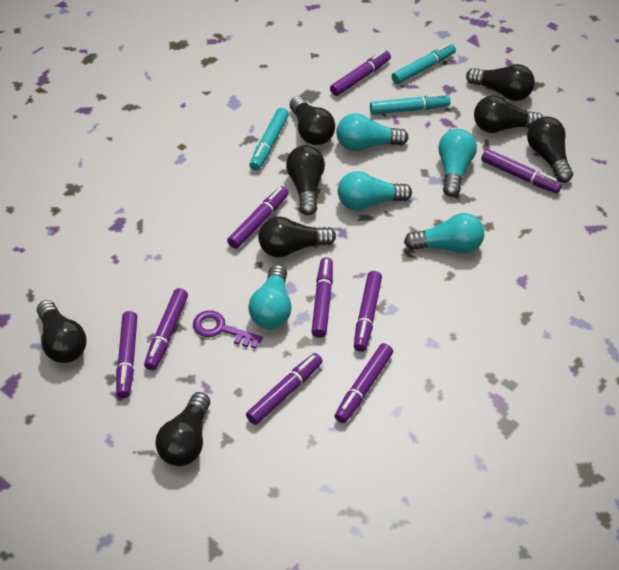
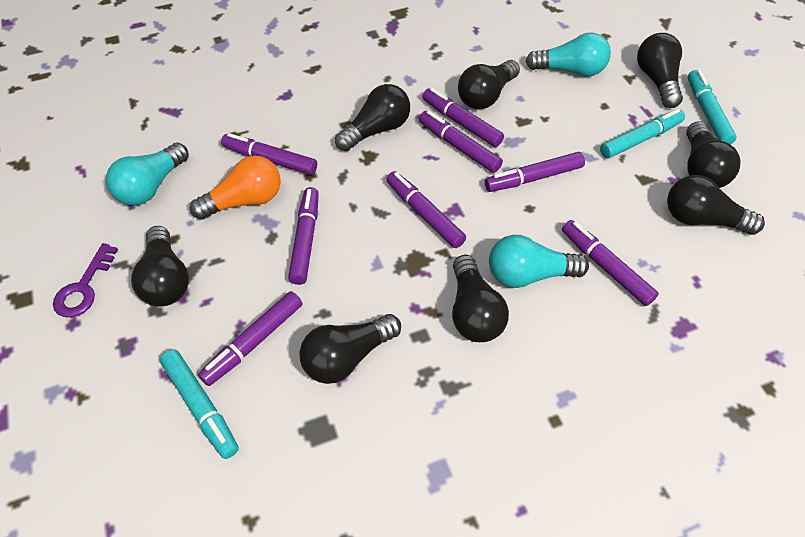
orange light bulb: none = 0 -> [190,156,281,220] = 1
purple marker: [116,311,138,398] [144,288,188,370] [227,186,289,249] [246,353,323,425] [311,257,333,338] [330,50,391,96] [335,343,393,423] [354,271,382,352] [481,149,562,193] = 9 -> [198,291,302,386] [221,133,317,175] [288,187,319,285] [386,171,466,248] [419,111,503,173] [422,88,504,147] [485,152,585,192] [562,220,659,306] = 8
turquoise light bulb: [248,265,292,329] [336,113,409,151] [338,171,412,211] [404,213,484,254] [438,129,477,197] = 5 -> [106,142,189,206] [489,235,589,288] [526,32,611,77] = 3

